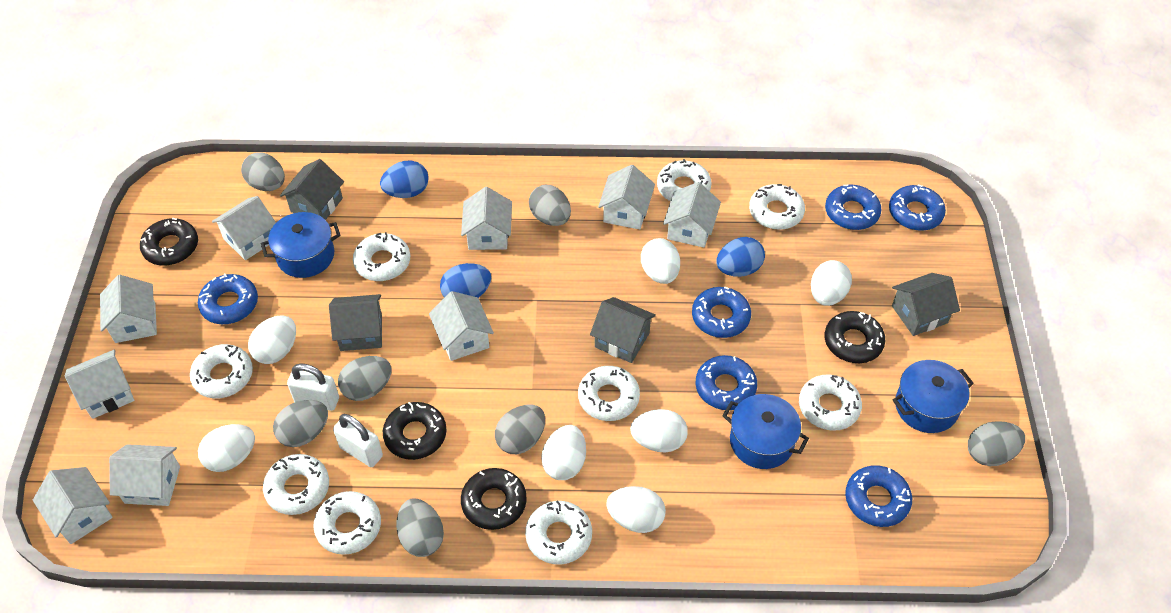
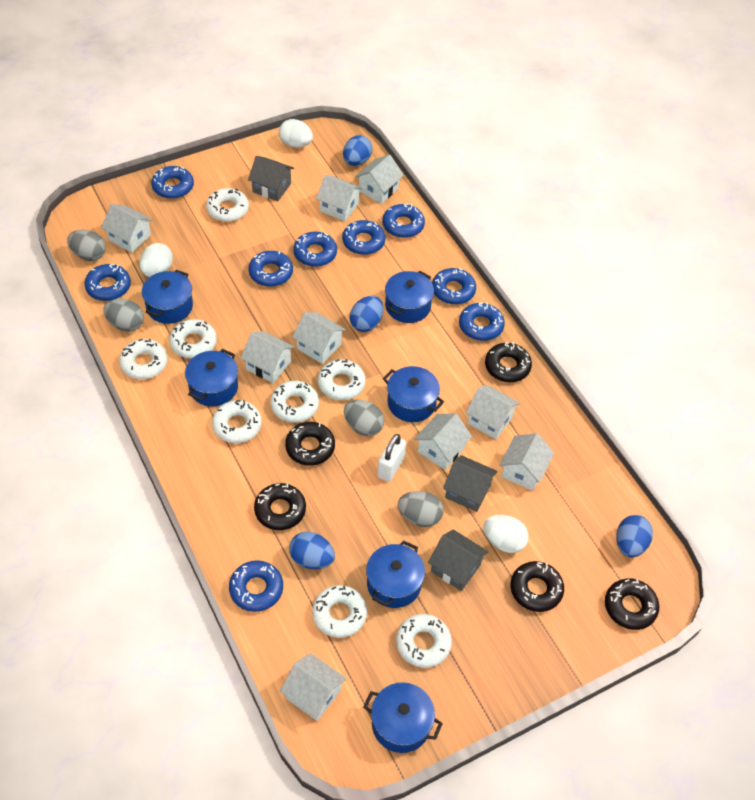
black donut: [140,218,198,265] [383,402,447,460] [461,468,527,530] [824,311,885,363] = 4 -> [254,483,306,530] [285,422,335,466] [485,342,532,382] [511,561,564,612] [605,579,659,630] = 5
blue donut: [198,273,258,324] [692,287,751,338] [695,355,757,410] [825,185,882,230] [845,465,912,527] [889,184,946,231] = 6 -> [84,264,131,301] [151,166,194,199] [229,560,283,612] [249,251,293,287] [293,232,337,267] [342,220,386,255] [382,204,425,238] [432,268,476,304] [459,303,505,341] = 9
blue egg: [380,161,429,198] [440,263,491,298] [716,237,765,277] = 3 -> [289,532,335,569] [343,135,372,166] [349,296,383,332] [616,515,653,557] = 4
blue pot: [261,212,341,278] [722,394,809,469] [892,360,974,433] = 3 -> [142,270,193,324] [185,349,238,406] [363,682,443,753] [366,540,425,608] [383,366,444,422] [385,271,434,323] = 6
grey egg: [241,152,285,191] [273,400,328,447] [338,356,392,401] [396,499,444,557] [495,405,545,454] [529,185,571,226] [968,421,1025,466] = 7 -> [67,230,106,261] [103,299,144,332] [344,400,384,436] [398,491,443,527] = 4
grey house: [280,159,344,220] [329,294,382,351] [590,297,656,363] [892,273,960,336] = 4 -> [248,156,294,201] [428,529,488,591] [443,455,498,512] = 3
white donut: [190,344,253,399] [263,454,329,515] [314,491,381,555] [353,232,410,281] [525,500,592,565] [578,366,640,421] [657,159,711,201] [749,184,805,230] [799,374,862,431] = 9 -> [119,339,168,379] [169,319,217,358] [206,188,249,222] [212,400,262,443] [270,381,319,422] [312,585,367,638] [318,359,365,400] [396,614,452,668] = 8
white egg: [198,424,255,472] [248,315,296,364] [541,425,586,480] [606,486,666,533] [630,409,688,452] [641,238,680,284] [811,260,852,306] = 7 -> [140,243,173,277] [279,119,313,147] [483,515,529,553] = 3
white padlock: [287,364,339,411] [333,414,383,467] = 2 -> [377,434,406,482] = 1

